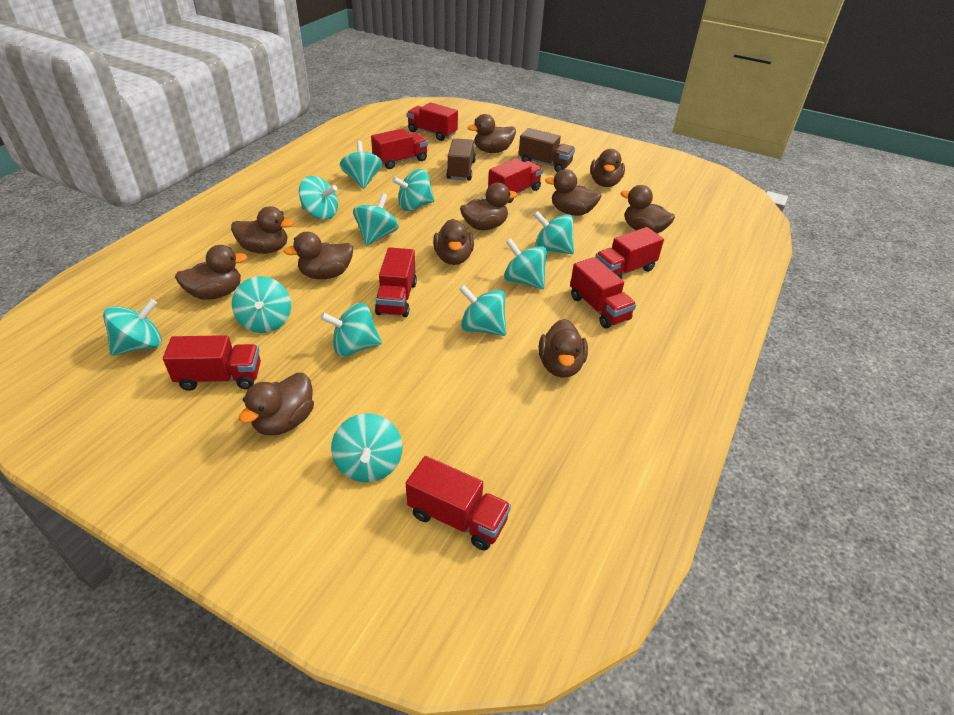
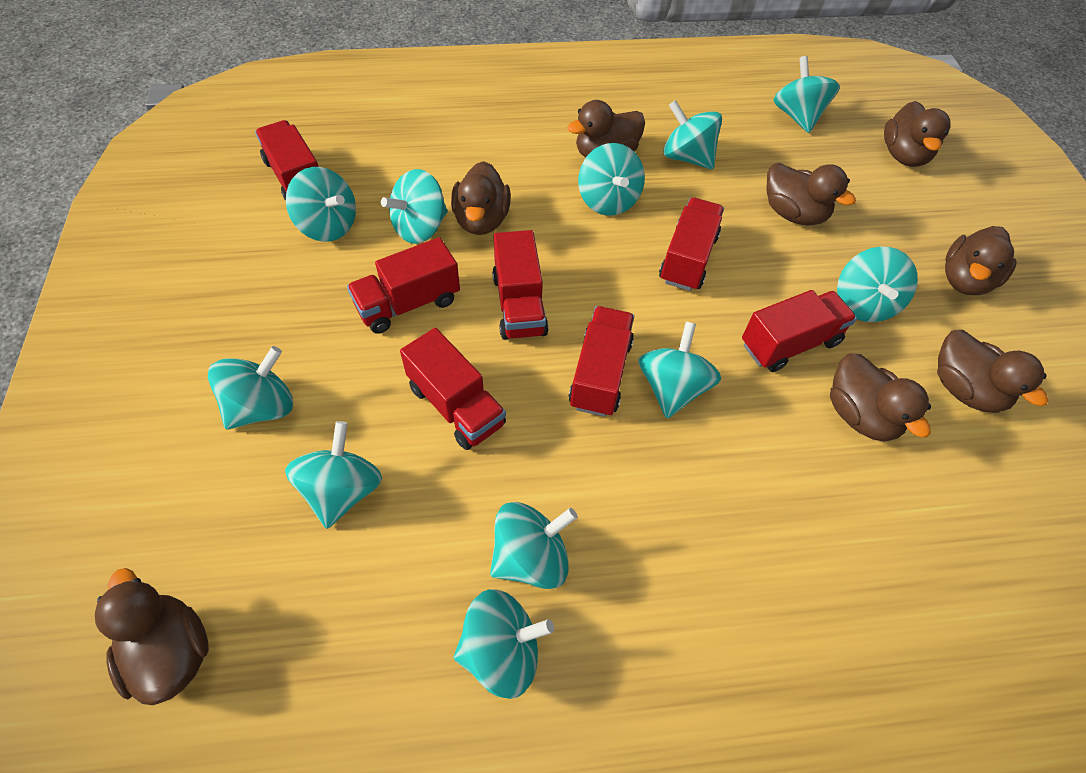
brown duck: [175,245,248,300] [231,206,294,254] [239,373,314,435] [284,232,353,279] [433,219,474,265] [460,182,517,230] [468,114,516,153] [539,319,588,378] [545,169,602,216] [590,149,625,187] [621,185,675,233] = 11 -> [95,568,209,705] [451,161,511,235] [567,100,645,158] [766,163,856,226] [830,353,931,442] [884,101,950,167] [937,330,1048,413] [945,226,1017,295] = 8
brown truck: [446,139,476,180] [519,128,575,172] = 2 -> none = 0
red truck: [163,335,261,391] [371,128,428,169] [375,247,417,317] [406,456,511,550] [407,102,458,141] [488,158,543,203] [570,257,636,328] [595,227,664,279] = 8 -> [255,120,319,201] [347,237,460,334] [400,328,506,450] [492,230,549,340] [569,306,634,417] [659,197,724,291] [742,290,857,372] = 7

